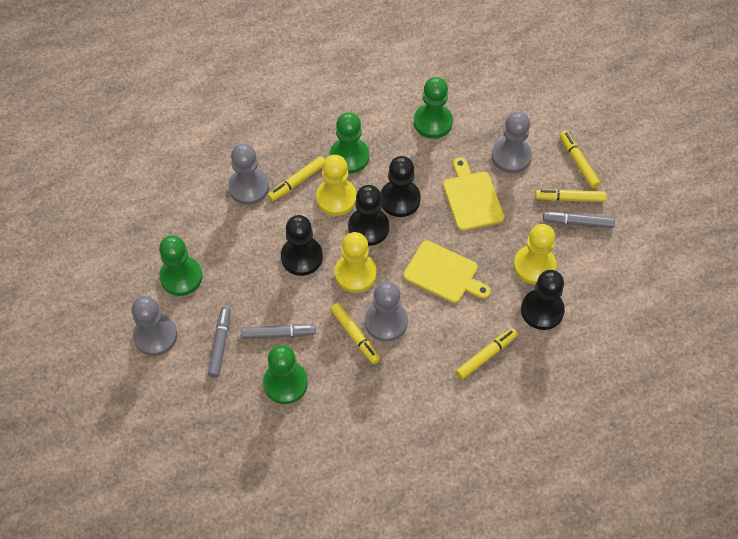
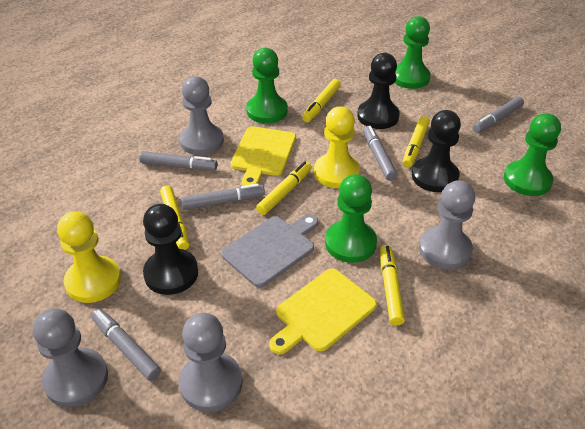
black pawn: [281,215,323,276] [348,185,389,246] [381,156,421,217] [521,270,565,330] = 4 -> [143,204,198,295] [357,53,400,129] [412,110,461,192] = 3
grey cutting board: none = 0 -> [221,214,318,287] = 1
grey marker: [208,307,231,378] [241,324,316,339] [543,212,615,228] = 3 -> [91,309,161,381] [139,151,217,171] [181,184,265,210] [363,126,397,181] [473,96,524,133] = 5
yellow pawn: [316,155,357,216] [335,232,377,293] [514,224,556,284] = 3 -> [57,211,121,303] [314,106,360,188] = 2

